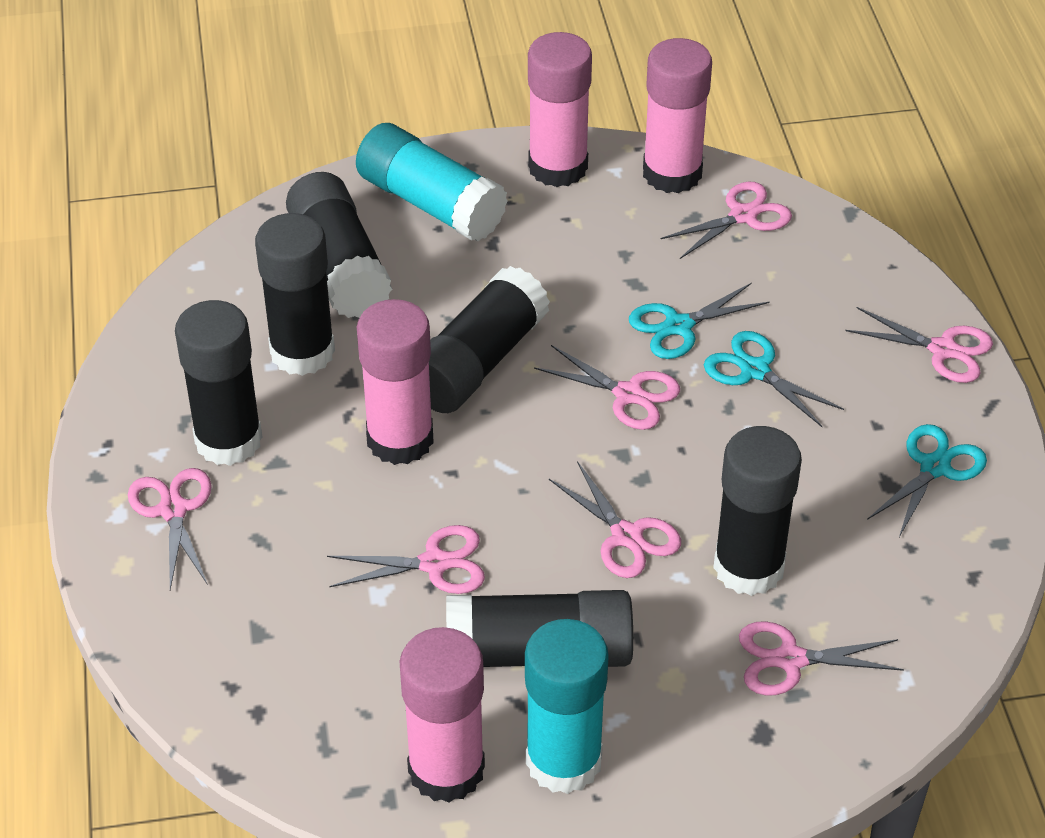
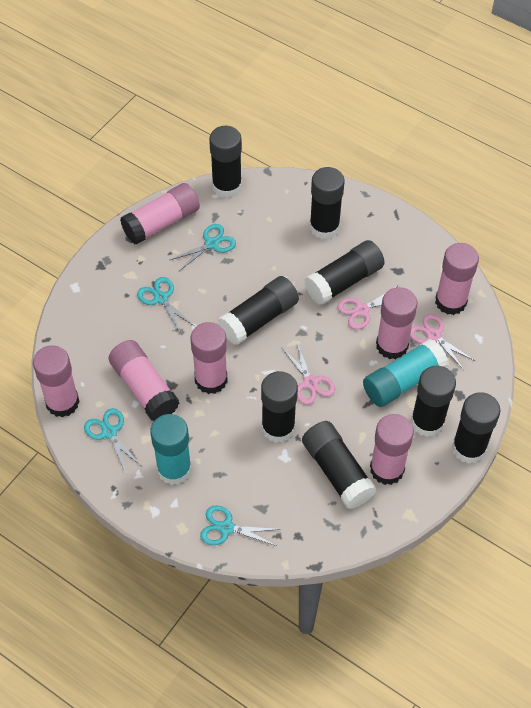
black glue stick: [175,300,262,466] [255,213,335,376] [286,172,392,318] [429,266,550,413] [446,590,633,667] [713,426,802,596] = 6 -> [209,126,242,198] [218,276,299,345] [261,371,298,443] [302,421,377,509] [304,240,384,305] [310,167,345,239] [411,366,456,437] [452,392,501,464] = 8
pink glue stick: [357,299,434,465] [400,627,485,803] [528,32,592,187] [643,38,712,193] = 4 -> [33,345,80,417] [109,340,179,421] [120,183,200,244] [191,322,228,394] [370,414,414,485] [376,287,417,359] [435,243,479,315] = 7
pink scissors: [128,468,212,590] [327,525,485,594] [534,345,680,430] [549,461,681,578] [660,182,792,259] [739,621,904,695] [845,307,993,383] = 7 -> [281,343,335,405] [337,286,397,329] [410,314,475,370] = 3
turquoise scissors: [629,283,770,359] [704,331,844,427] [867,424,987,537] = 3 -> [84,408,141,473] [137,277,194,334] [170,224,236,271] [200,505,281,546] = 4

